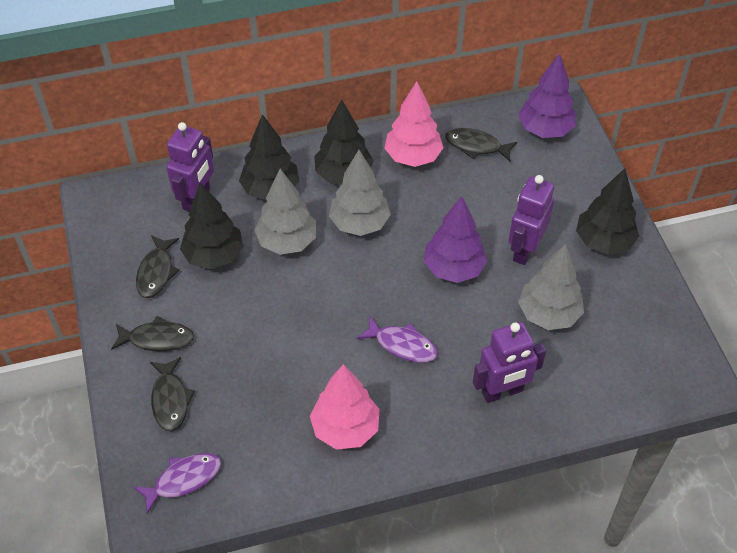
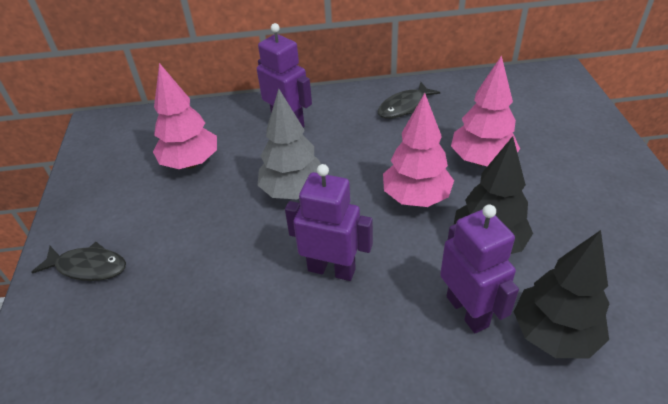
black fish: [111,316,194,351] [136,235,179,298] [150,357,195,431] [445,128,517,162] = 4 -> [32,242,126,281] [378,82,440,119] = 2
black tree: [180,183,243,269] [239,114,299,200] [314,99,374,184] [576,169,639,255] = 4 -> [454,136,533,254] [514,230,610,359] = 2
grey tree: [254,169,316,255] [329,150,391,236] [518,244,584,330] = 3 -> [258,89,321,199] = 1
pink tree: [310,364,380,450] [385,81,443,167] = 2 -> [153,63,217,169] [383,93,454,207] [451,55,520,166] = 3
purple fish: [133,453,221,514] [357,316,438,363] = 2 -> none = 0
purple tree: [424,196,488,283] [518,53,576,138] = 2 -> none = 0

